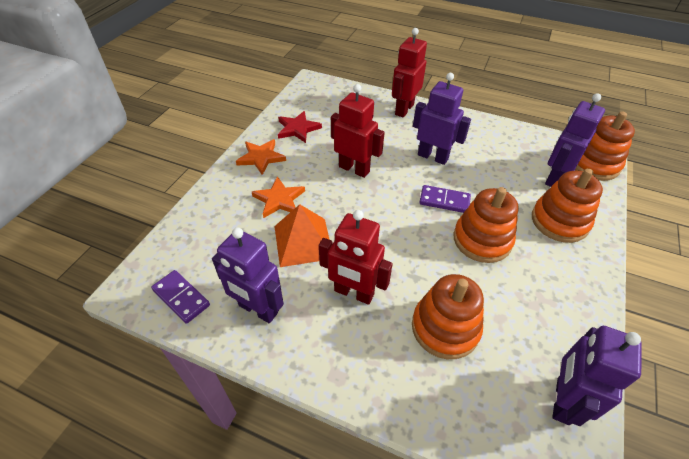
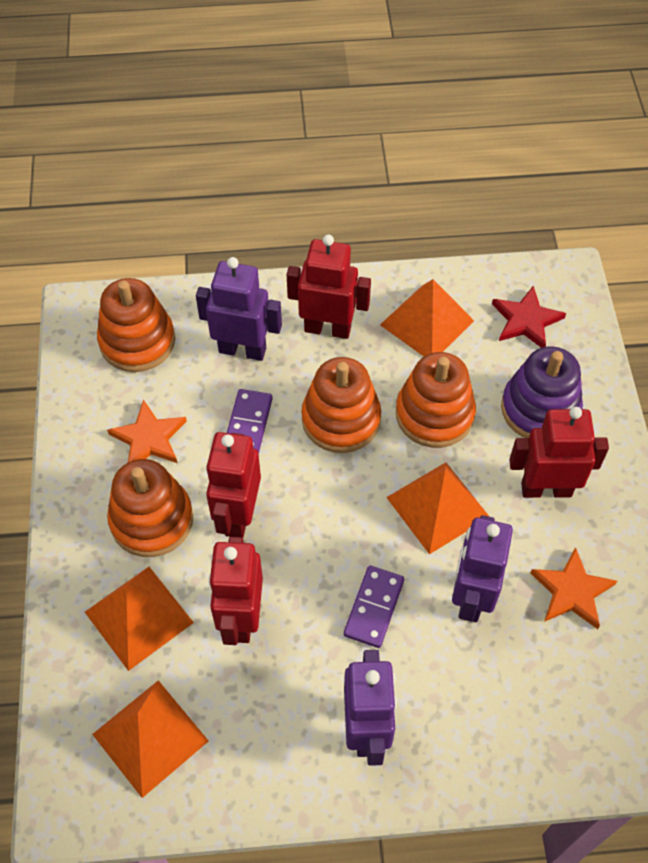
orange pyramid: [274,204,330,267] = 1 -> [85,567,194,671] [92,680,209,798] [380,279,474,356] [386,462,490,554] = 4
purple robot: [212,228,284,323] [413,73,471,165] [545,93,605,187] [552,326,642,426] = 4 -> [196,257,282,361] [344,650,397,766] [452,515,513,622] = 3
purple stacking toy: none = 0 -> [501,347,583,438] = 1
red robot: [319,210,393,305] [331,84,385,178] [392,28,427,117] = 3 -> [206,432,261,538] [208,537,263,645] [287,235,371,339] [509,407,609,498] = 4

